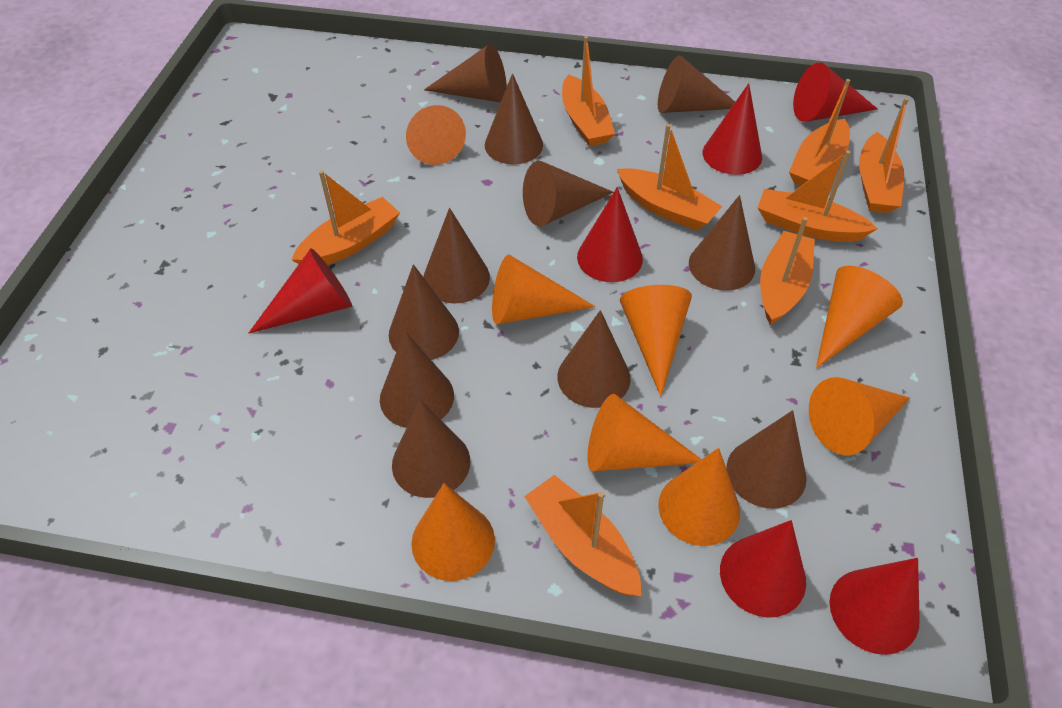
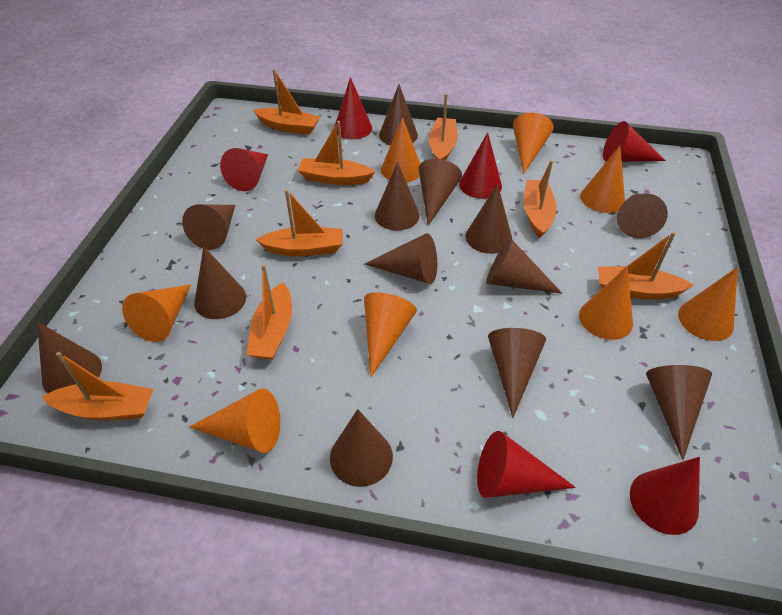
brown cone: [380,331,454,428] [389,264,459,360] [392,400,470,498] [423,208,490,304] [424,44,507,102] [485,73,543,164] [523,161,614,226] [558,310,631,408] [658,55,735,113] [689,195,755,291] [726,410,807,509] = 11 -> [37,322,102,393] [182,204,235,250] [194,246,246,319] [330,409,393,487] [365,233,437,284] [375,162,419,230] [379,84,418,146] [419,159,462,226] [466,184,512,254] [486,238,562,294] [488,328,546,418] [617,193,668,238] [646,365,712,460] = 13

